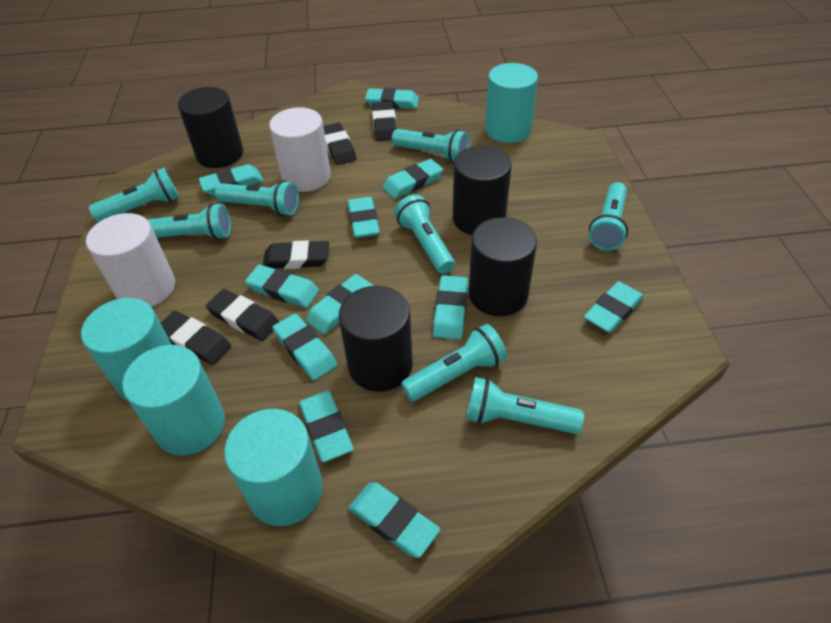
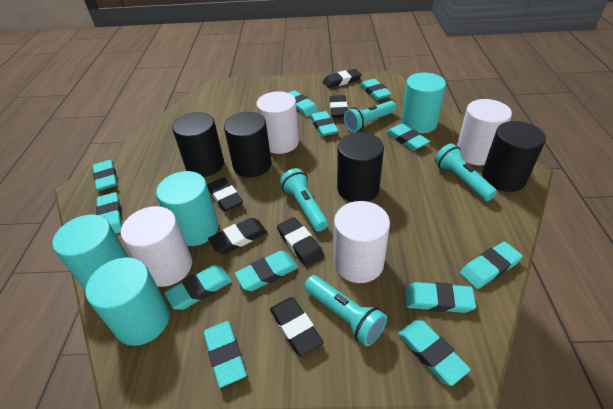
black eraser: [161,311,231,365] [206,289,279,341] [263,240,329,269] [323,123,356,165] [372,101,397,141] = 5 -> [207,177,243,211] [208,218,267,254] [270,297,324,357] [277,217,325,268] [323,69,362,88] [330,95,348,118] = 6
turquoise eraser: [199,164,263,196] [245,265,319,308] [272,313,337,380] [299,391,354,462] [306,274,374,334] [348,197,380,238] [348,482,440,558] [365,88,419,109] [382,159,443,199] [433,275,468,340] [584,281,644,333] = 11 -> [93,160,118,191] [96,192,122,234] [165,265,232,310] [204,321,247,388] [235,251,298,291] [289,90,318,117] [310,111,339,136] [360,79,392,100] [386,123,430,151] [398,320,471,386] [405,282,476,313] [460,241,523,289] = 12
turquoise flashlight: [89,168,179,222] [147,203,231,240] [215,180,299,216] [392,129,469,163] [395,194,455,274] [401,324,507,401] [466,377,584,434] [589,182,628,251] = 8 -> [280,168,328,231] [304,275,387,346] [344,101,397,132] [434,143,497,201] = 4
white cylinder: [86,213,175,307] [269,107,331,192] = 2 -> [121,206,192,287] [256,91,299,154] [334,201,390,283] [457,99,512,165] = 4

